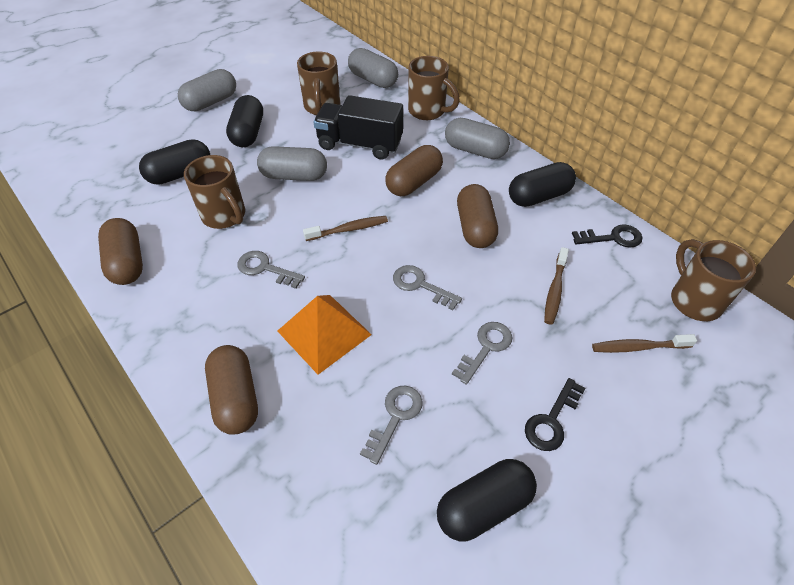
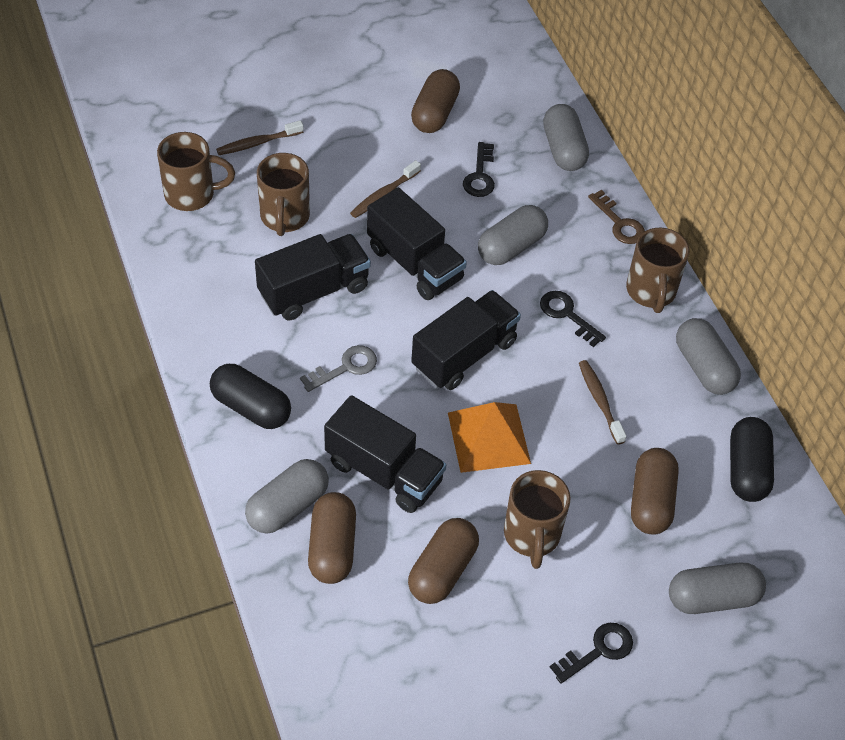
black capsule: [139,139,210,185] [226,95,263,147] [437,459,537,542] [509,162,576,207] = 4 -> [210,364,291,429] [730,417,774,502] = 2
black key: [525,378,586,451] [572,224,642,248] = 2 -> [463,142,495,197] [540,291,606,347] [550,623,633,684] = 3
black truck: [313,95,403,159] = 1 -> [255,234,371,320] [324,395,446,513] [367,187,467,300] [411,290,521,390] = 4
brown key: none = 0 -> [588,190,645,244] = 1
grey capsule: [178,69,236,111] [257,146,327,181] [348,48,398,88] [445,118,510,159] = 4 -> [245,459,329,534] [478,205,548,265] [543,104,589,171] [669,563,766,614] [676,318,741,395] = 5
grey key: [237,251,305,289] [360,386,423,465] [393,265,462,310] [452,322,513,385] = 4 -> [300,345,377,392] = 1

